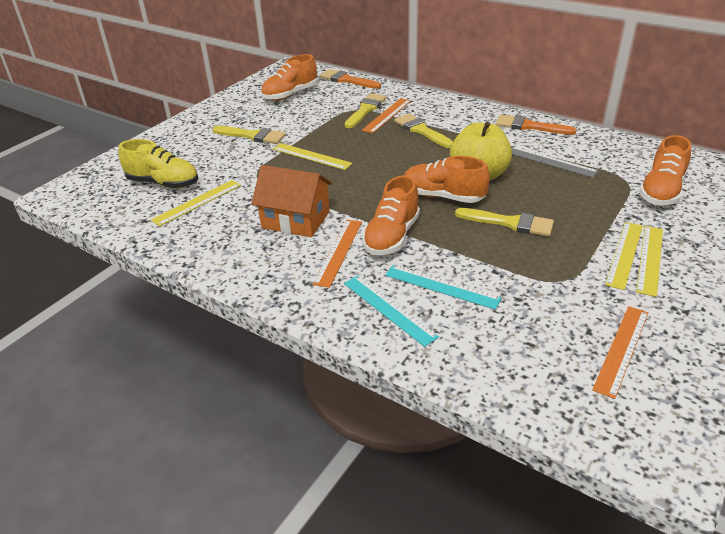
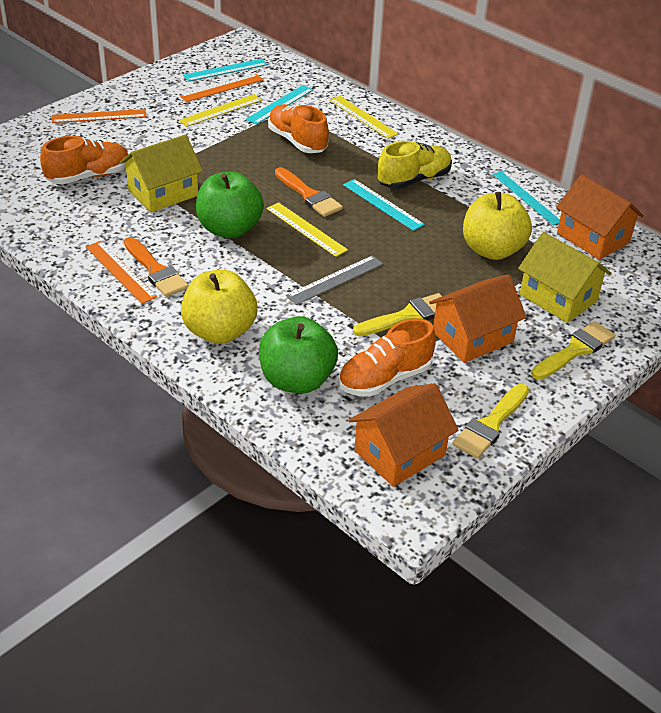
green apple: none = 0 -> [196,171,264,238] [259,316,338,393] = 2
orange house: [251,165,333,237] = 1 -> [348,383,458,487] [429,274,527,363] [556,174,644,260] = 3
orange shoe: [261,54,317,101] [362,175,420,255] [404,156,490,203] [639,135,691,206] = 4 -> [40,136,128,184] [268,104,329,153] [338,318,436,397] = 3
turquoise ruler: [344,275,439,347] [385,265,502,310] = 2 -> [183,59,268,82] [246,85,313,125] [343,179,425,231] [493,170,561,225] = 4
yellow apple: [450,121,512,180] = 1 -> [181,270,257,344] [463,192,532,260] = 2
yellow brush: [212,126,286,144] [345,93,386,128] [394,114,453,148] [455,208,554,236] = 4 -> [353,293,442,336] [452,384,529,459] [531,321,615,380] = 3
yellow house: none = 0 -> [120,134,203,212] [518,232,611,323] = 2
yellow ruler: [151,180,241,226] [273,143,353,170] [605,222,643,290] [636,226,663,297] = 4 -> [179,94,262,127] [266,202,348,257] [329,96,398,139] = 3

